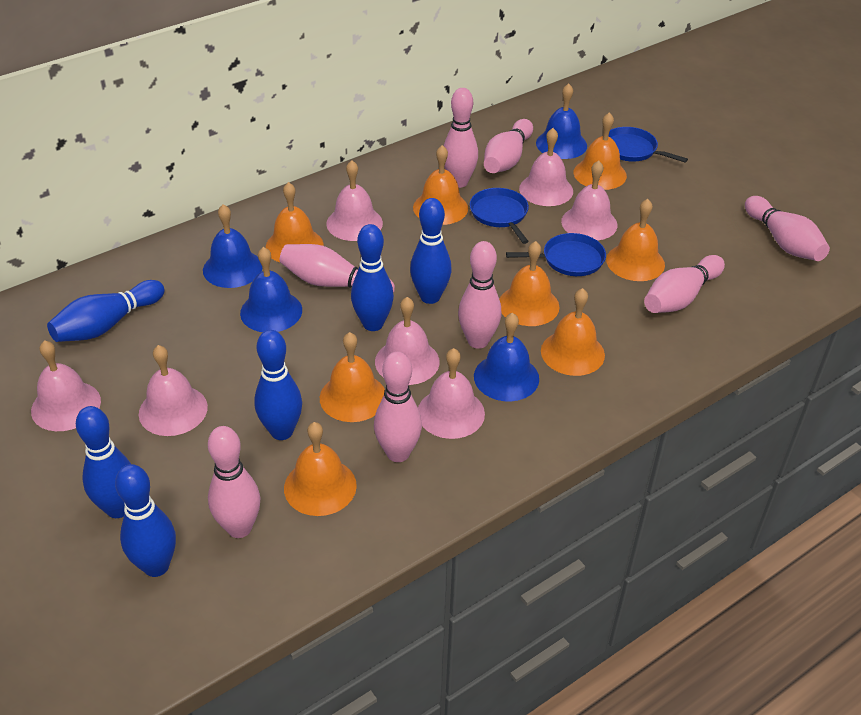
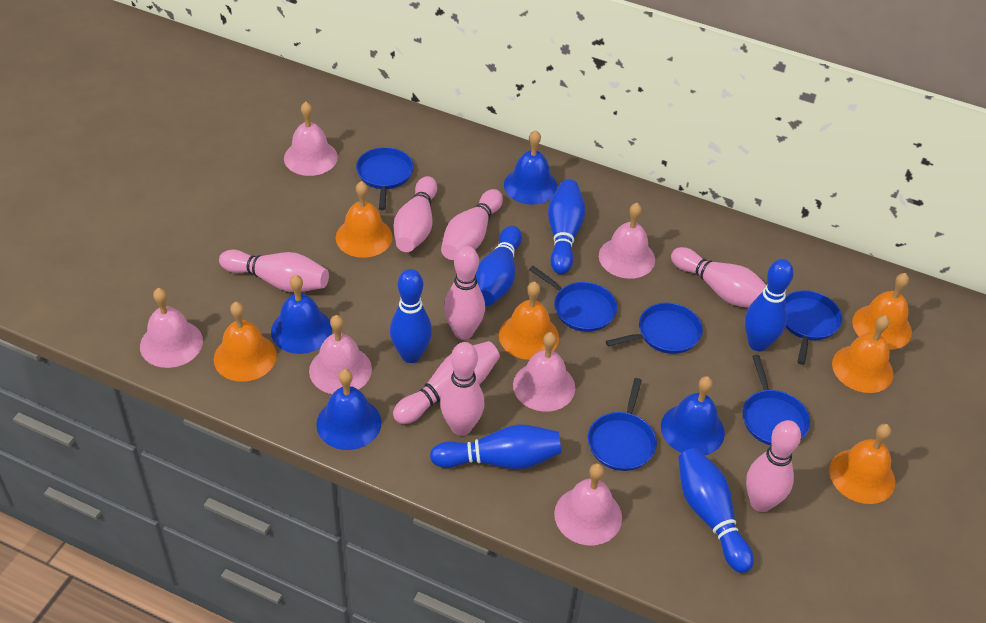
blue pan: [470,188,529,244] [506,233,606,276] [608,127,688,163] = 3 -> [356,147,414,210] [529,266,617,332] [588,378,657,471] [606,303,703,354] [743,355,810,445] [785,290,842,365] = 6
orange bell: [266,182,324,262] [284,422,357,516] [320,332,385,422] [413,145,468,225] [499,241,560,326] [541,288,605,376] [574,112,627,190] [606,199,665,281] = 8 -> [214,302,277,382] [336,181,393,258] [499,281,559,360] [829,424,895,504] [832,315,893,393] [852,273,912,350] = 6
pink bell: [31,340,101,431] [139,345,208,436] [326,160,383,241] [375,297,439,385] [418,348,485,439] [519,128,573,206] [561,160,617,241] = 7 -> [140,288,203,368] [284,102,338,176] [309,315,372,394] [513,332,575,412] [554,463,622,545] [599,203,655,279] = 6

